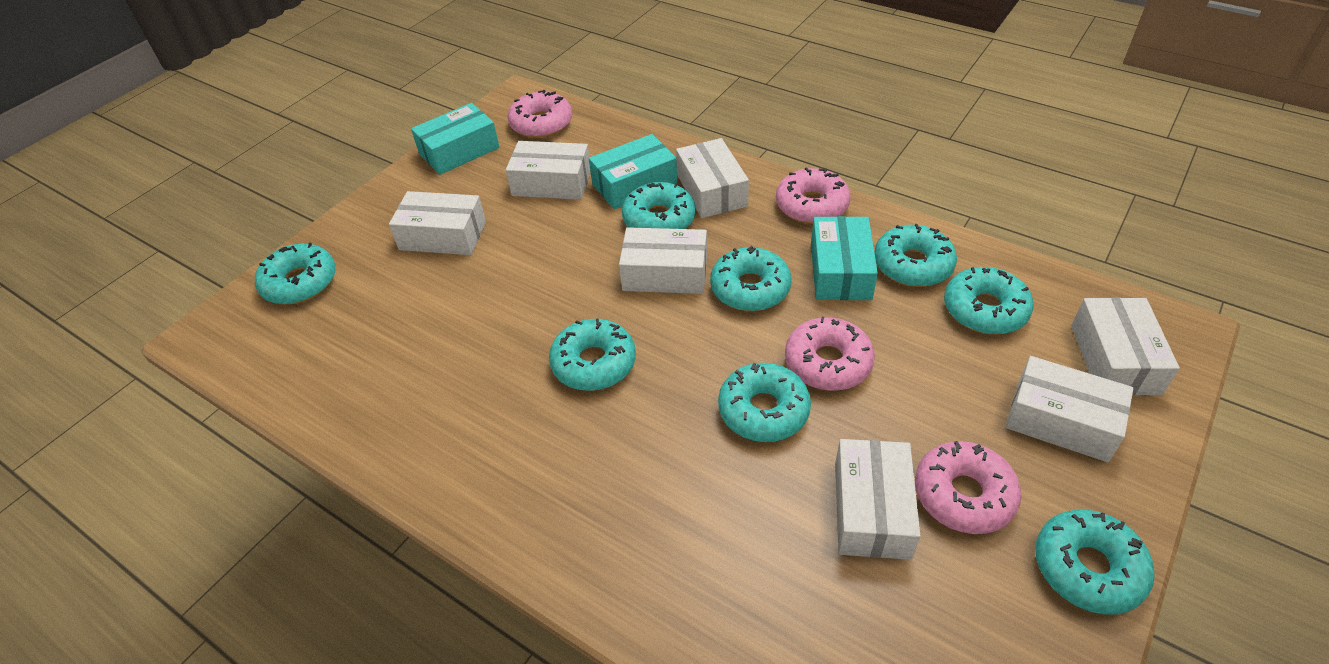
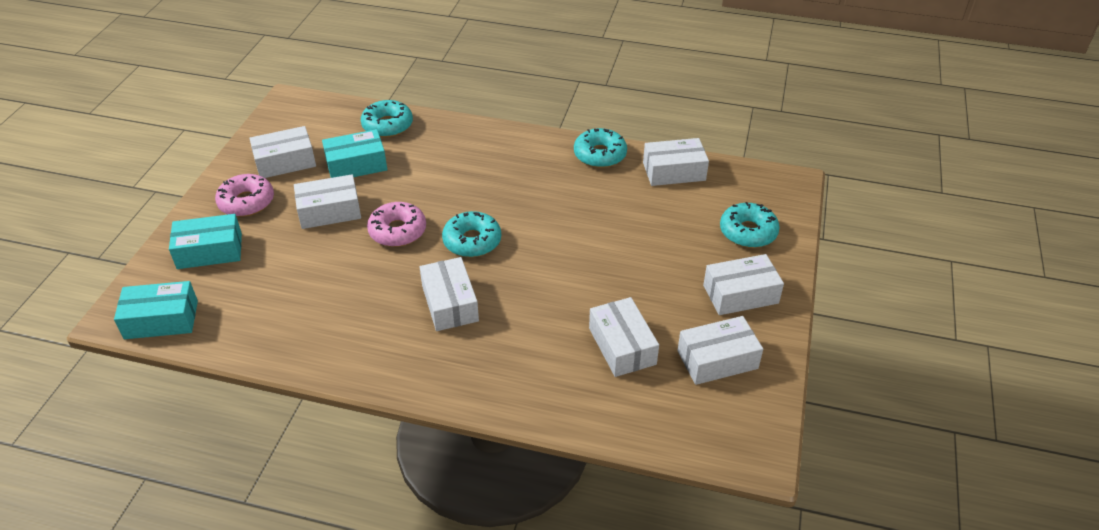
pink donut: [507,90,572,138] [776,167,851,224] [785,317,875,391] [915,441,1022,534] = 4 -> [215,174,274,217] [367,202,426,247] = 2
turquoise donut: [255,243,336,304] [549,318,636,391] [622,182,696,229] [710,246,792,311] [718,363,811,442] [874,224,957,287] [944,267,1034,335] [1035,510,1155,614] = 8 -> [361,100,413,138] [442,211,501,257] [574,128,627,168] [720,202,780,248] = 4

